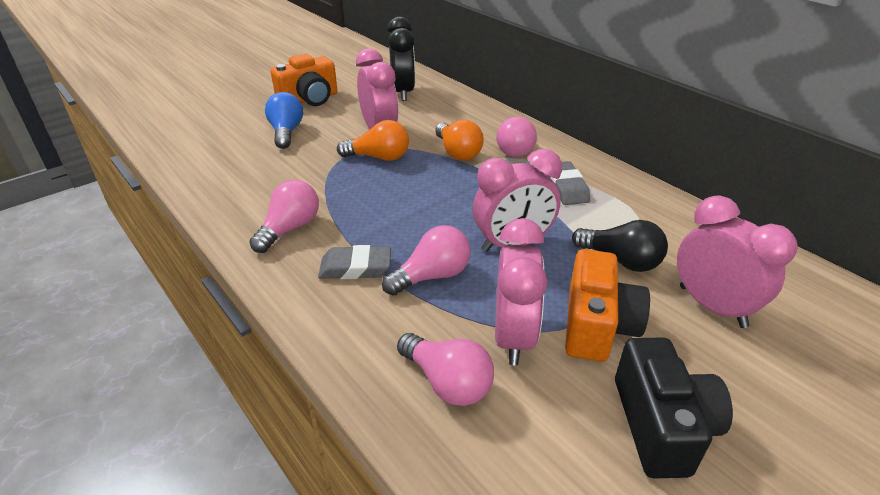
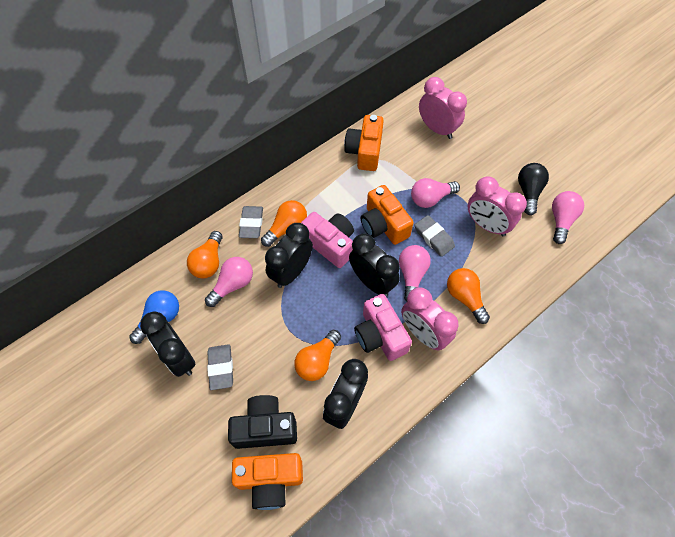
black clock: [387,17,415,101] = 1 -> [140,312,196,377] [265,223,313,288] [323,359,368,429] [349,233,400,296] = 4
grey eraser: [318,245,391,279] [549,161,590,205] = 2 -> [207,344,233,390] [239,206,263,238] [414,215,455,257] = 3
orange camera: [271,54,338,106] [565,249,650,362] = 2 -> [232,453,303,510] [344,115,384,171] [360,185,414,245] = 3
orange light bulb: [337,120,409,161] [435,119,484,161] = 2 -> [187,231,223,278] [261,200,307,247] [294,330,341,381] [447,268,490,324] = 4
pink camera: none = 0 -> [301,212,354,268] [354,294,412,361] = 2
pink clock: [356,48,399,129] [473,149,562,252] [495,218,547,366] [677,195,798,328] = 4 -> [401,287,459,350] [419,77,467,139] [468,176,527,236] = 3

